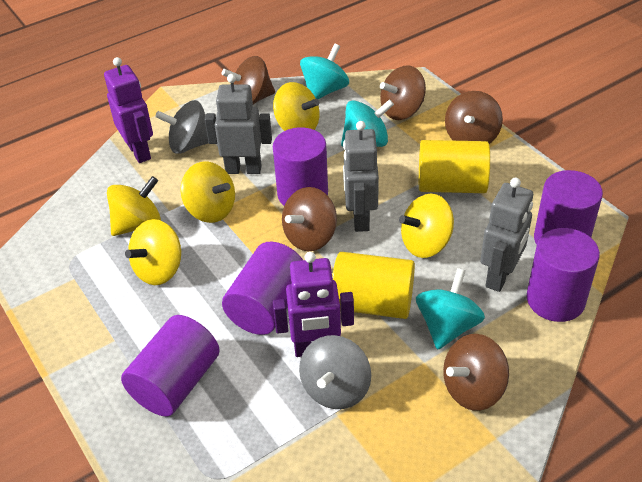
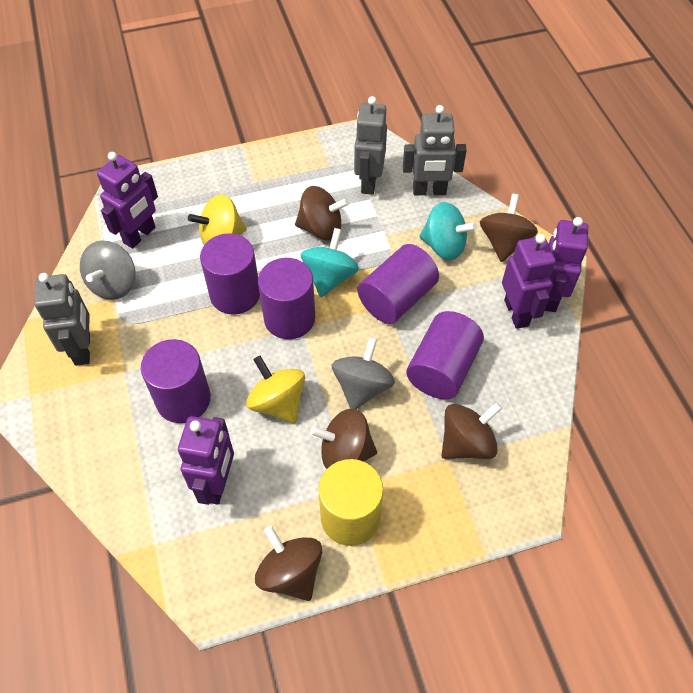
purple robot: [104,57,153,163] [273,252,354,357] = 2 -> [97,152,158,249] [178,416,234,505] [502,234,556,329] [545,217,588,312] = 4
turquoise spinning top: [300,44,349,99] [341,99,394,147] [416,268,485,350] = 3 -> [301,228,359,297] [419,202,477,260] = 2
yellow cylinder: [332,252,415,319] [419,140,490,193] = 2 -> [318,459,383,546] = 1
yellow spinning top: [107,176,161,236] [125,219,181,285] [180,161,235,223] [273,82,320,131] [399,194,454,258] = 5 -> [188,194,247,245] [246,356,305,424] = 2

